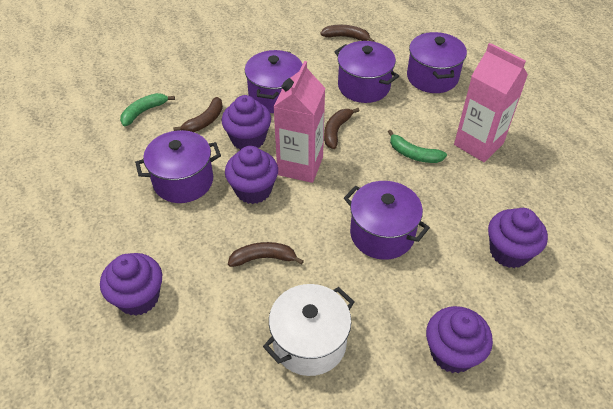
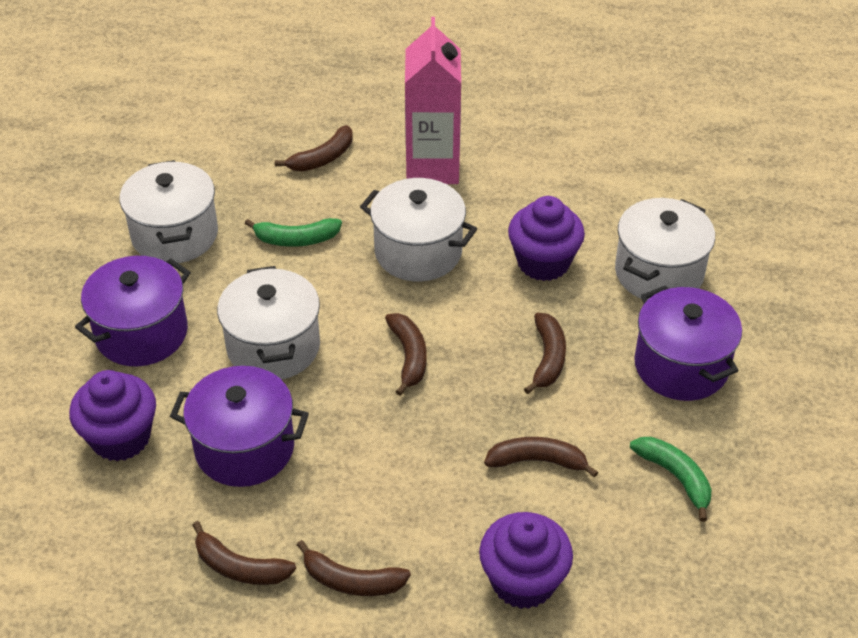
brown banana: [173,97,223,132] [228,242,304,267] [320,25,374,42] [324,108,360,149] = 4 -> [192,521,296,585] [275,125,353,172] [297,540,411,596] [385,313,427,396] [484,437,598,478] [524,313,566,394] = 6
pink carton: [273,61,325,183] [454,43,528,162] = 2 -> [405,17,461,184] = 1
purple cupcake: [100,253,162,316] [222,95,271,150] [225,146,278,204] [426,306,493,373] [488,208,548,268] = 5 -> [69,370,156,461] [479,512,573,609] [508,196,585,281] = 3
purple pot: [135,130,221,203] [245,50,303,113] [334,41,399,103] [344,181,430,260] [407,32,467,93] = 5 -> [75,256,191,366] [170,366,309,487] [634,285,742,401] = 3
white pot: [263,284,354,376] = 1 -> [120,160,218,263] [217,266,320,380] [360,178,477,281] [615,198,715,300] = 4

